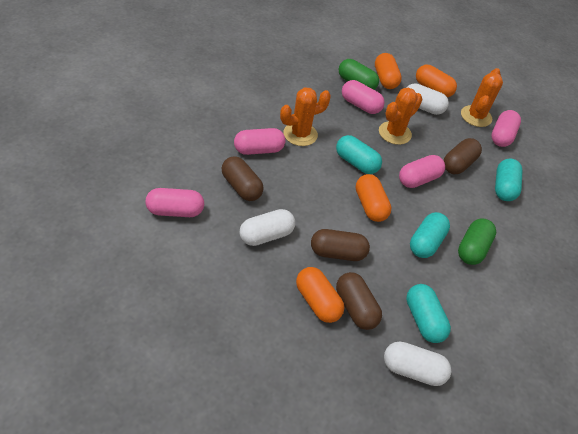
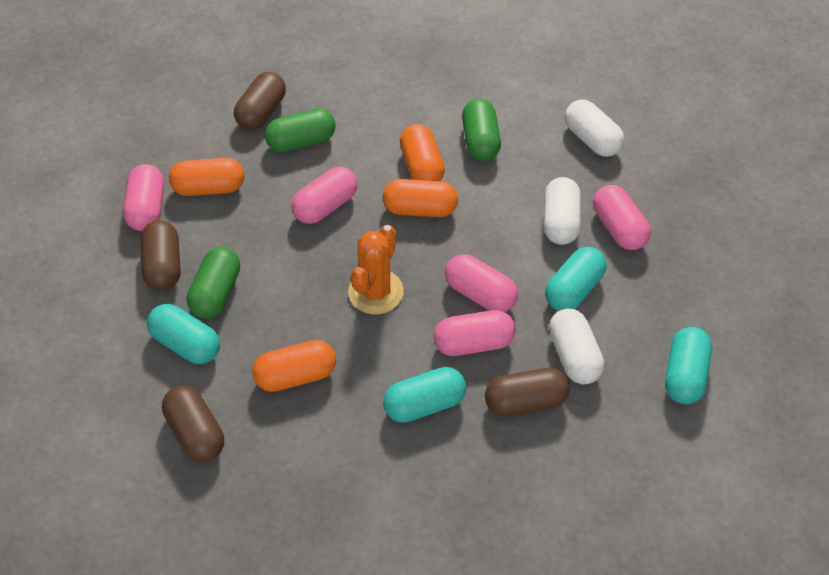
green capsule: [338,59,379,90] [458,218,496,265] = 2 -> [187,247,240,319] [265,108,336,152] [462,99,501,161] = 3
orange cactus: [280,87,331,146] [379,88,423,145] [461,68,503,127] = 3 -> [348,225,404,314] = 1

